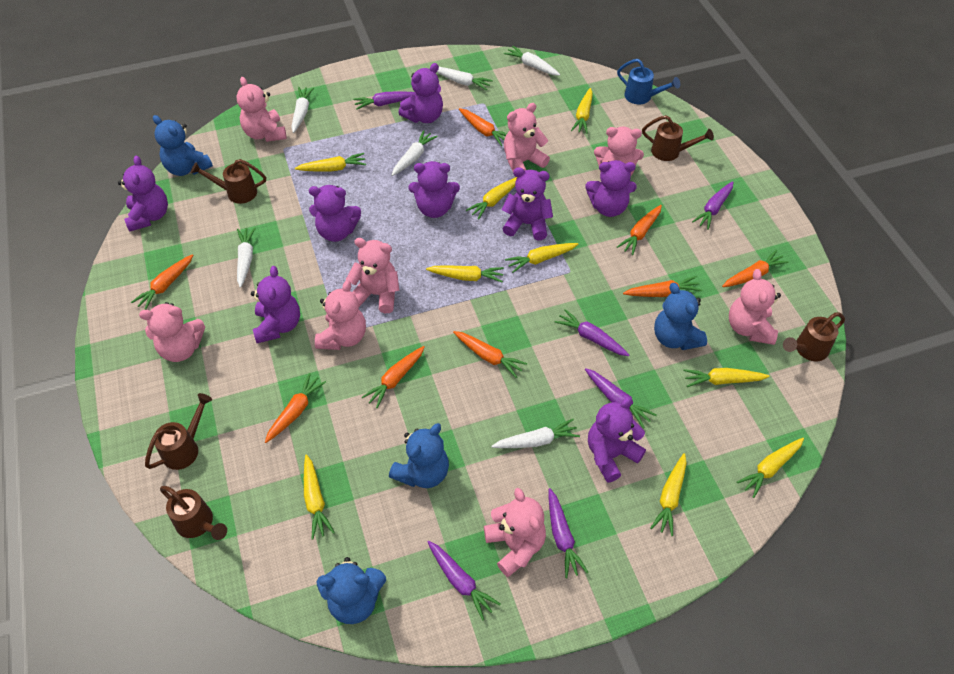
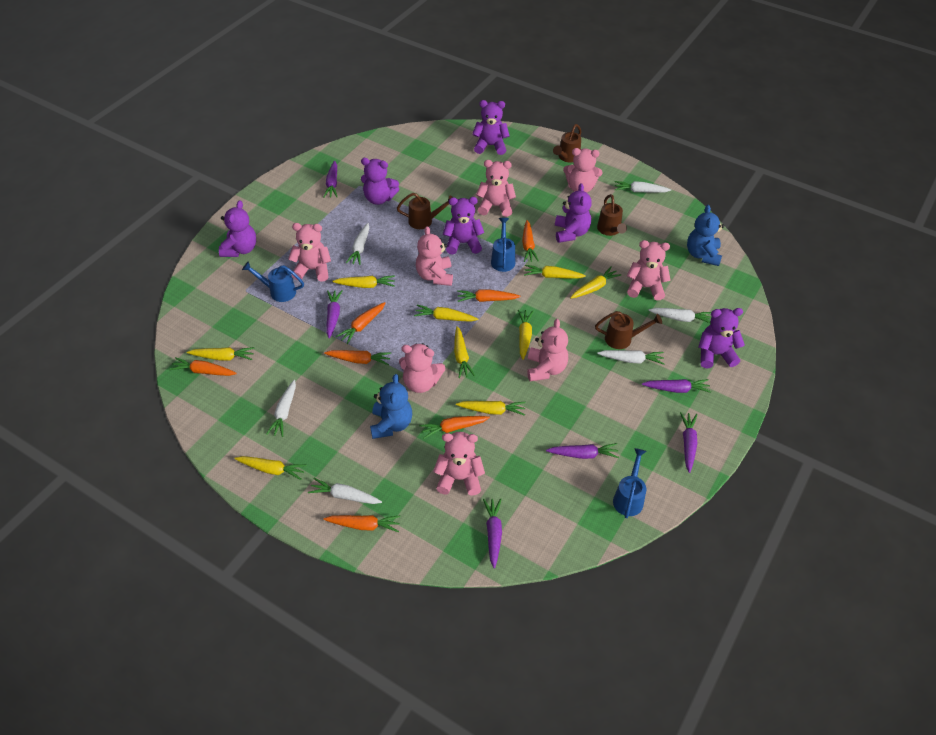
blue teddy bear: [153,115,213,176] [316,557,386,624] [389,423,449,488] [654,283,707,350] = 4 -> [370,374,412,439] [687,205,724,266] = 2
blue watering can: [617,59,680,104] = 1 -> [242,261,304,302] [491,218,515,272] [613,448,646,518] = 3
brown watering can: [145,393,212,470] [160,486,227,540] [191,159,266,204] [642,115,714,161] [783,312,845,361] = 5 -> [397,193,453,229] [553,124,581,163] [595,311,662,349] [597,194,627,236] = 4
orange carrot: [131,254,193,310] [265,373,326,443] [362,346,425,408] [453,331,527,378] [459,108,507,146] [617,205,662,255] [623,276,702,297] [722,250,789,287] = 8 -> [169,357,237,376] [324,350,391,365] [324,515,401,532] [336,302,385,344] [419,416,490,439] [457,289,520,302] [522,220,539,262] = 7
purple teddy bear: [118,156,168,232] [251,266,300,343] [309,185,361,242] [398,63,443,123] [409,161,460,218] [501,167,553,240] [585,160,637,217] [588,397,646,482] = 8 -> [219,200,256,257] [361,158,399,205] [443,197,484,254] [472,100,510,155] [555,183,592,243] [699,308,745,369] = 6

